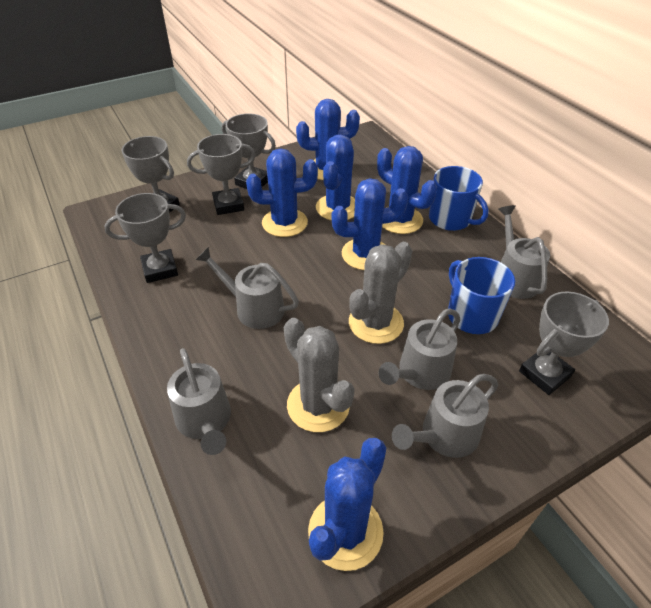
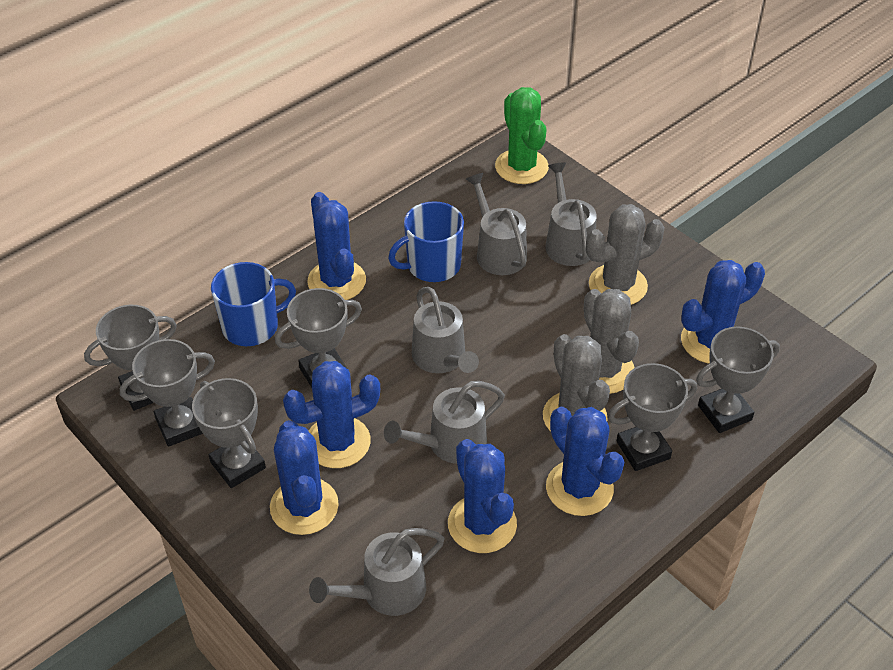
green cactus: none = 0 -> [495,87,549,184] = 1
grey cactus: [284,318,355,432] [349,242,412,344] = 2 -> [543,334,610,432] [584,289,639,394] [586,204,664,305] = 3
grey trophy: [104,193,186,283] [122,136,180,213] [187,134,256,215] [222,113,276,189] [519,292,609,395] = 5 -> [84,305,177,411] [120,339,215,447] [192,378,266,488] [275,288,362,388] [608,363,697,471] [696,326,780,433] = 6

